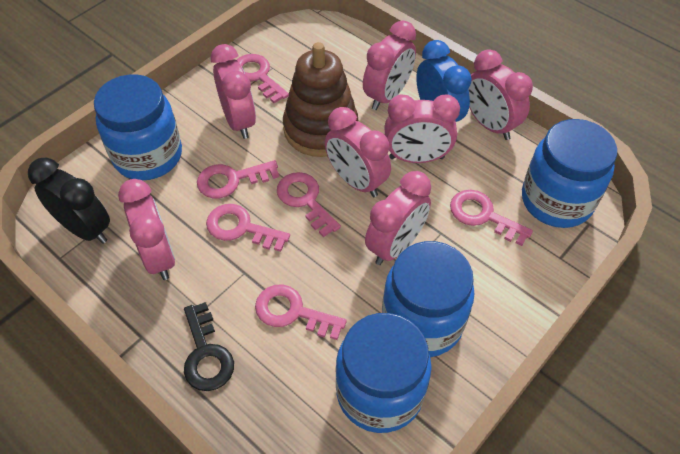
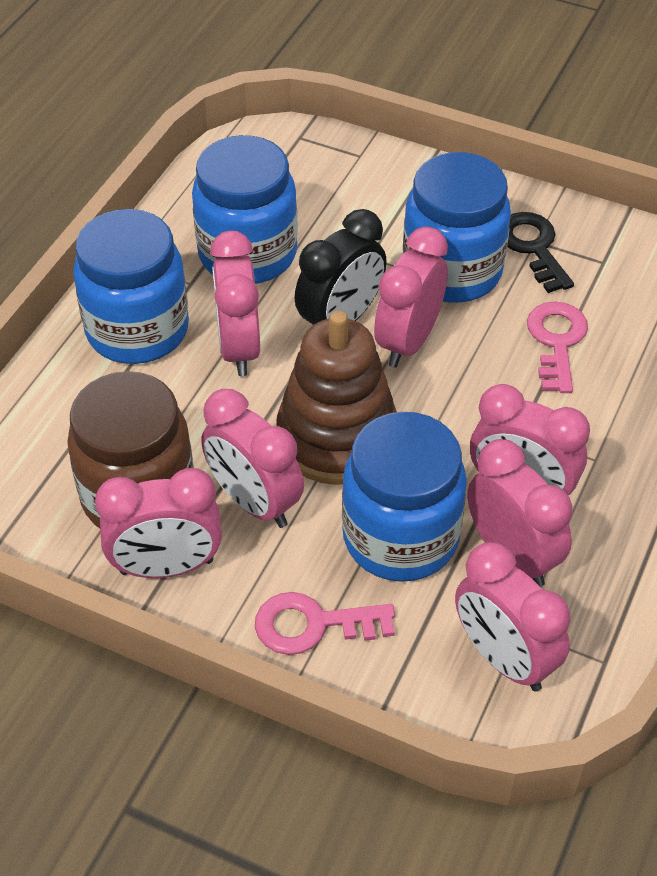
blue clock: [416,40,472,122] = 1 -> none = 0
brown jar: none = 0 -> [67,371,194,528] = 1
pink key: [197,160,279,199] [206,204,290,252] [237,54,289,103] [255,284,347,340] [277,172,341,237] [450,190,533,246] = 6 -> [255,592,395,655] [527,301,588,393] = 2

